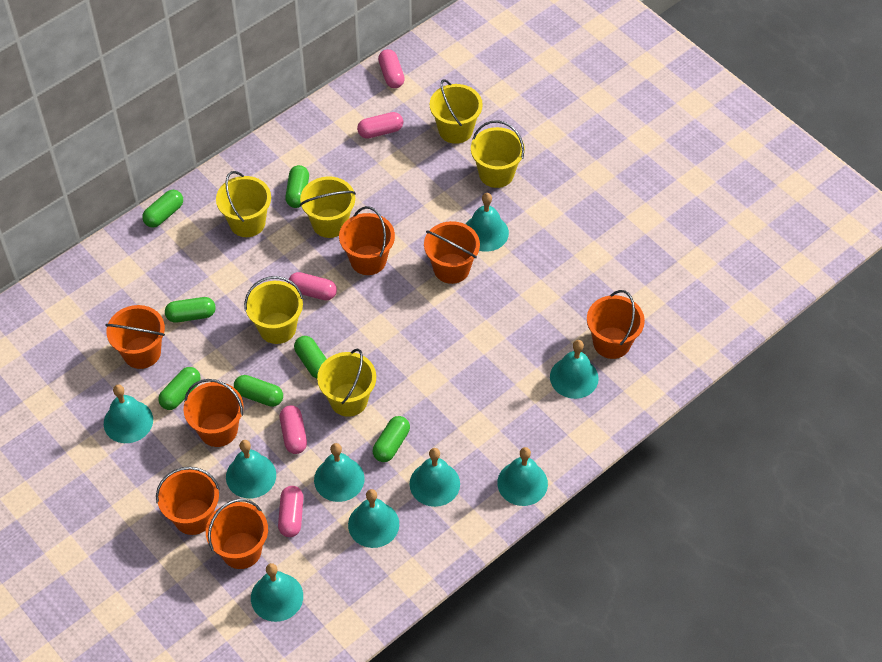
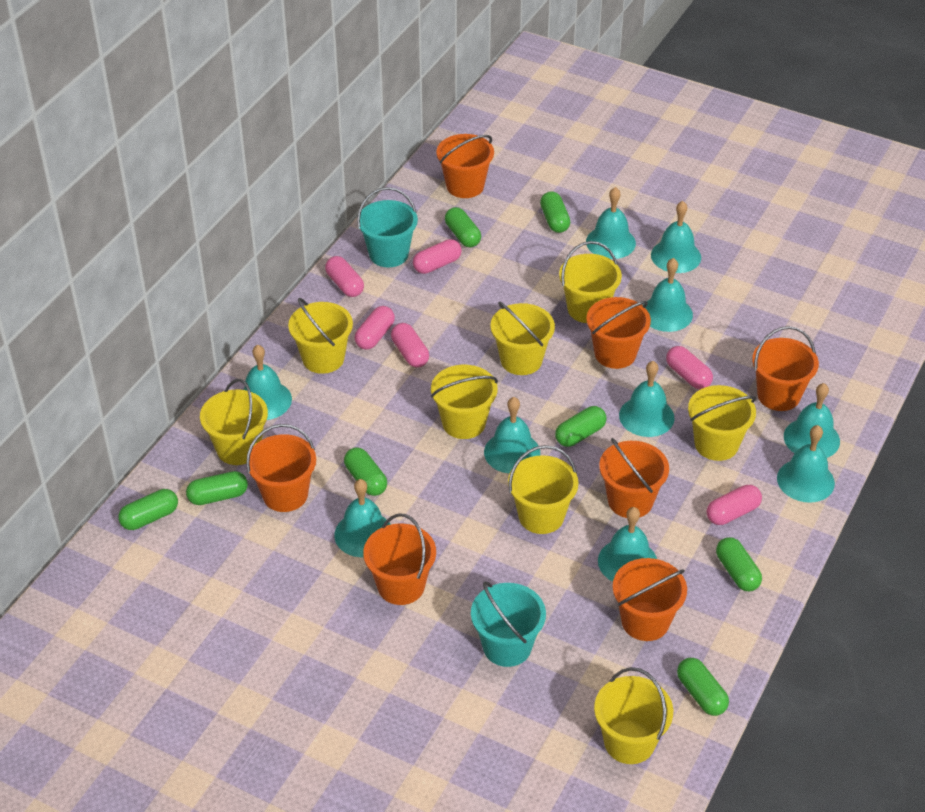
green capsule: [142,190,183,228] [158,367,200,410] [165,297,216,323] [234,375,283,407] [285,165,309,208] [294,336,327,379] [373,416,410,462] = 7 -> [118,489,178,530] [186,471,248,505] [344,447,387,496] [445,207,481,248] [540,191,570,233] [555,406,606,447] [677,658,729,716] [716,537,762,591] = 8
pink capsule: [278,486,304,537] [280,405,307,454] [288,272,337,301] [357,112,403,139] [378,49,405,88] = 5 -> [325,256,364,297] [355,306,395,350] [391,323,429,367] [413,239,462,274] [666,346,713,389] [706,485,762,525] = 6
turquoise bell: [104,384,153,443] [226,440,276,498] [251,563,303,622] [314,443,365,502] [348,489,399,548] [410,448,460,507] [466,193,509,252] [497,447,548,506] [550,340,599,399] = 9 -> [243,345,292,420] [334,479,391,557] [484,397,540,474] [586,187,636,259] [598,507,657,582] [619,361,675,437] [645,258,693,332] [651,201,701,273] [777,425,835,503] [784,383,840,458] = 10
turquoise bucket: none = 0 -> [357,187,418,267] [471,581,546,667] = 2
yellow bucket: [216,171,271,237] [244,276,304,344] [300,176,356,238] [317,348,376,417] [430,79,483,144] [471,120,525,188] = 6 -> [200,379,268,465] [288,298,353,374] [431,365,498,439] [490,302,555,375] [508,445,578,534] [559,241,622,323] [594,667,673,764] [688,385,756,461] = 8

